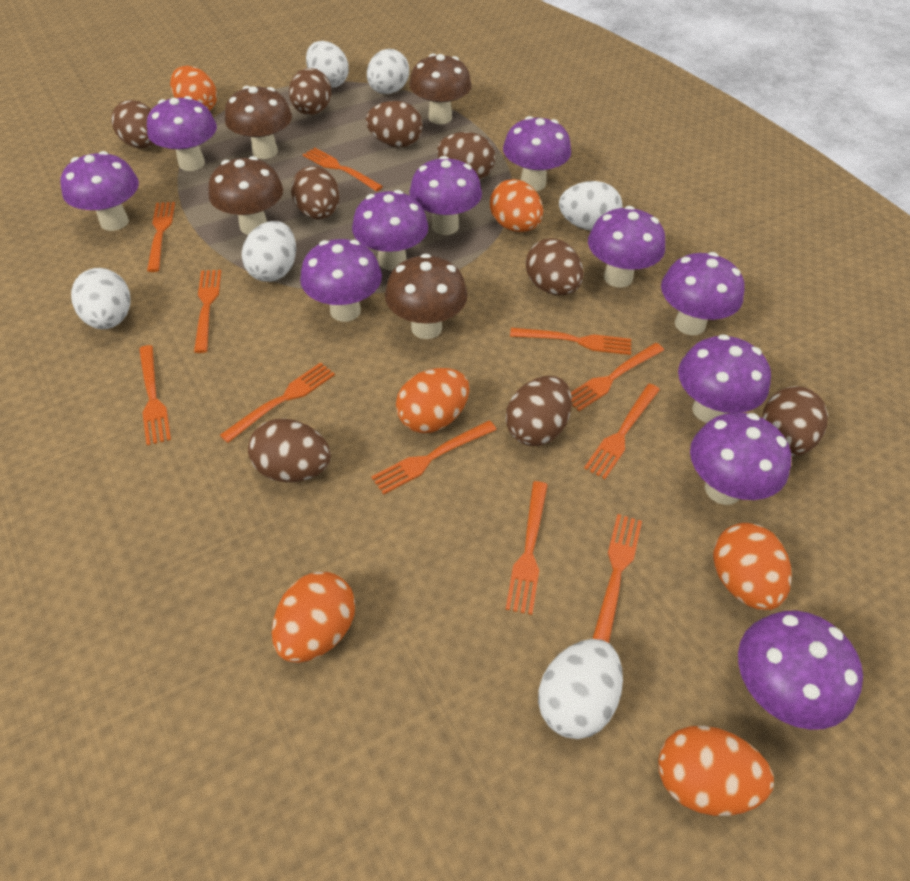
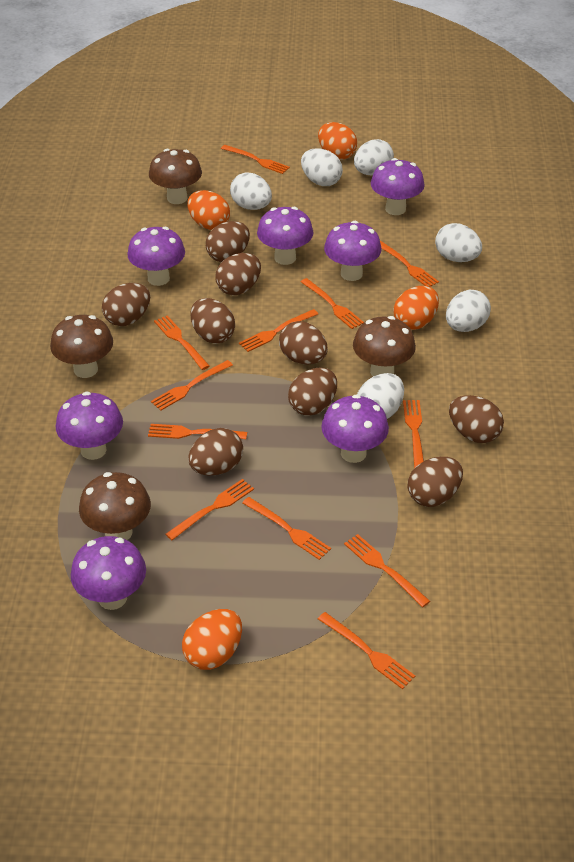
orange egg: [170,66,217,111] [272,572,355,663] [396,368,470,433] [490,179,543,232] [658,726,774,816] [713,523,792,610] = 6 -> [182,609,242,670] [187,190,230,230] [318,122,357,160] [393,286,439,330] = 4
orange fork: [139,345,171,446] [147,202,175,272] [194,270,221,353] [220,363,335,443] [303,147,383,192] [371,420,497,495] [505,481,548,615] [510,328,631,355] [571,343,664,411] [584,384,660,479] [593,514,642,643] = 11 -> [148,424,247,439] [151,360,233,411] [154,315,210,370] [165,479,254,540] [221,145,290,174] [239,309,318,352] [242,497,331,560] [301,278,364,329] [318,612,415,689] [344,534,430,607] [380,241,439,287] [403,400,424,468] = 12
purple mushroom: [61,151,139,231] [147,96,217,171] [300,239,382,322] [352,190,428,270] [409,156,482,235] [503,116,571,191] [588,206,665,288] [661,252,745,335] [678,334,771,423] [690,412,791,505] [738,611,863,730] = 11 -> [56,392,123,460] [71,536,146,610] [127,227,185,286] [257,207,313,265] [321,394,389,463] [324,221,382,281] [371,158,425,215] = 7

